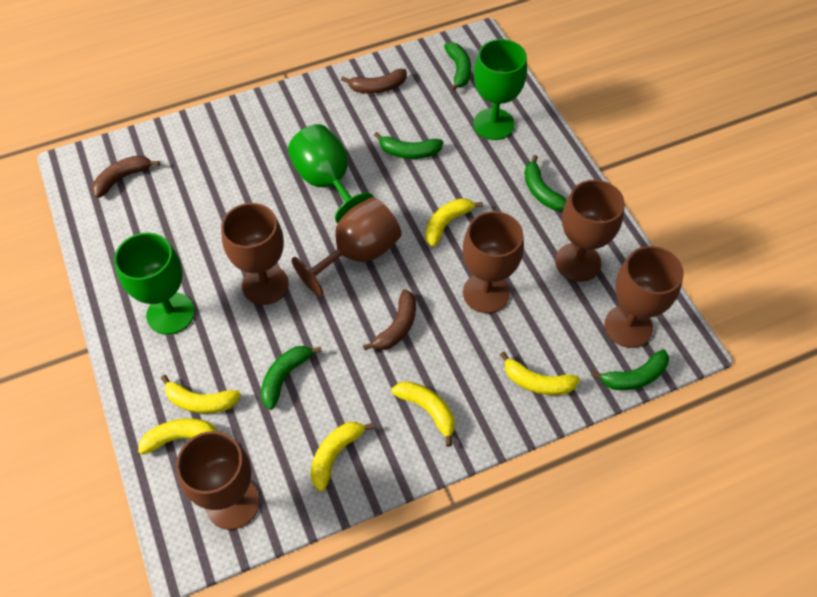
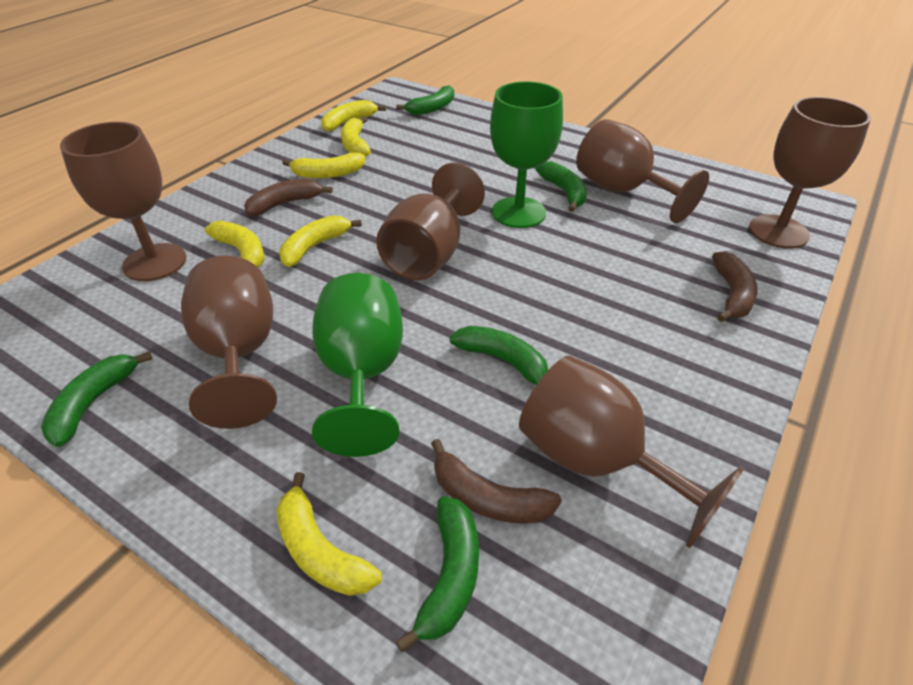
green goblet: [114,233,195,335] [288,124,374,224] [473,39,527,140] = 3 -> [312,273,403,457] [490,81,563,228] = 2

